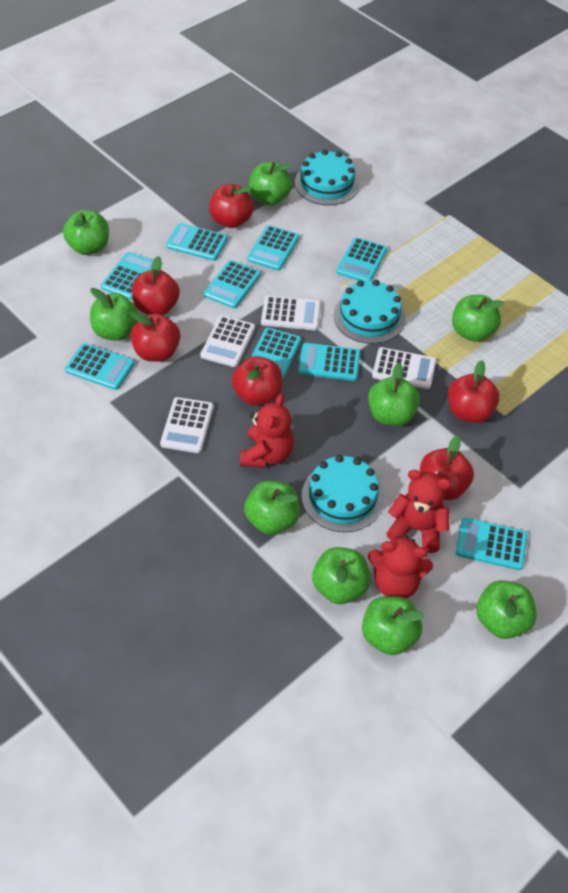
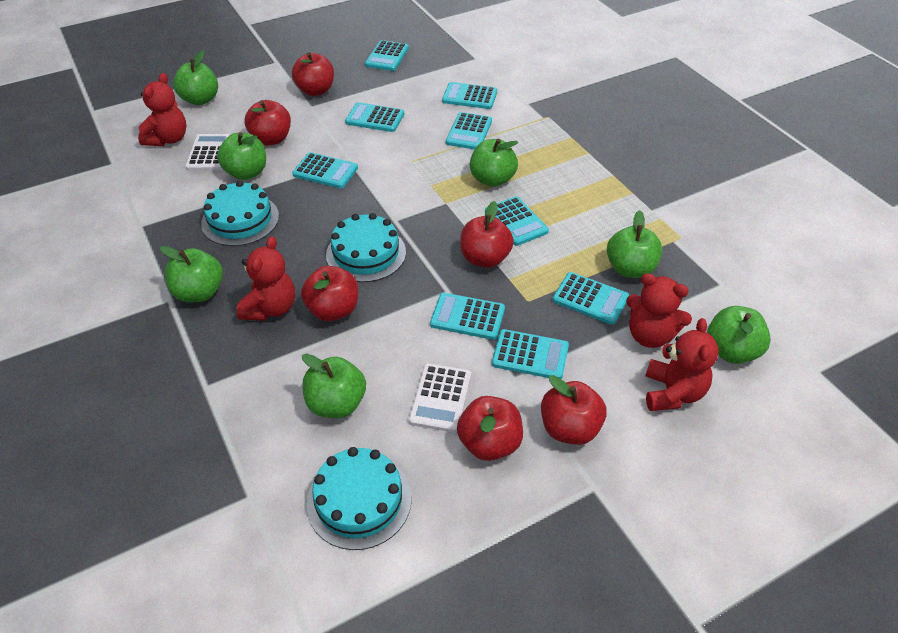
green apple: [63,210,109,255] [90,288,138,341] [244,480,300,535] [249,162,292,205] [312,547,371,604] [362,596,425,655] [368,363,420,426] [452,295,505,342] [476,580,537,639] = 9 -> [160,246,223,302] [173,50,218,105] [217,132,266,180] [302,353,366,418] [470,139,518,187] [607,210,662,278] [707,306,771,364] = 7
red teddy bear: [240,394,294,468] [368,534,433,598] [386,470,452,553] = 3 -> [138,73,187,146] [237,236,295,321] [626,273,692,348] [645,318,719,411] = 4
white calculator: [160,397,214,453] [200,315,255,367] [261,296,321,330] [372,347,436,389] = 4 -> [185,134,231,170] [409,363,471,433] = 2

